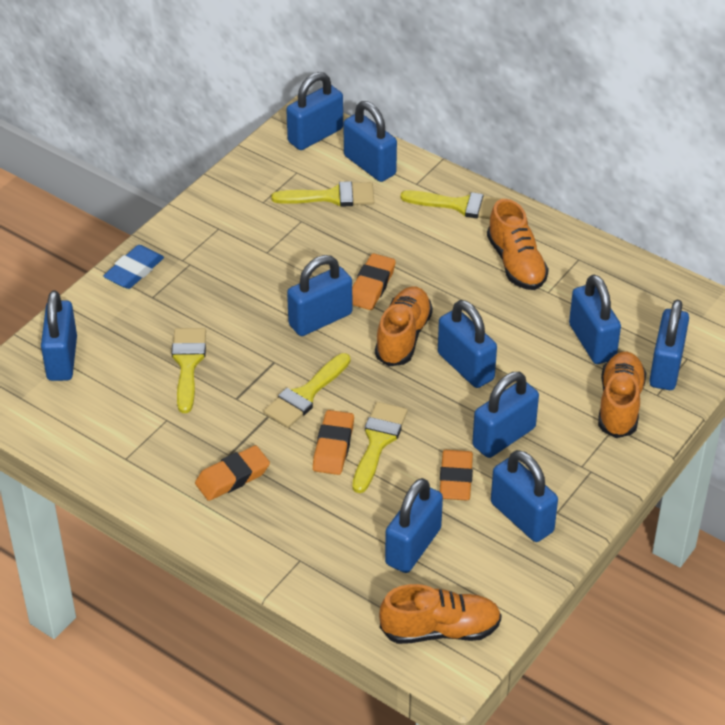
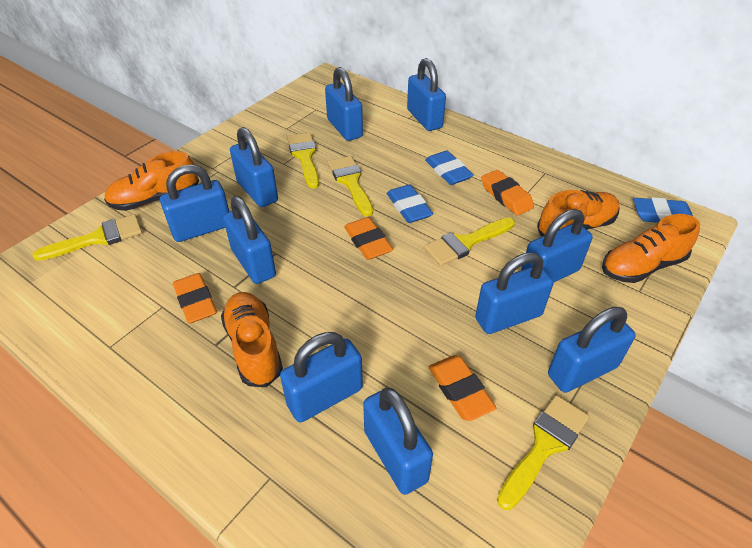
blue eraser: [103,245,164,289] = 1 -> [387,184,433,223] [425,151,474,185] [633,197,693,223] = 3

